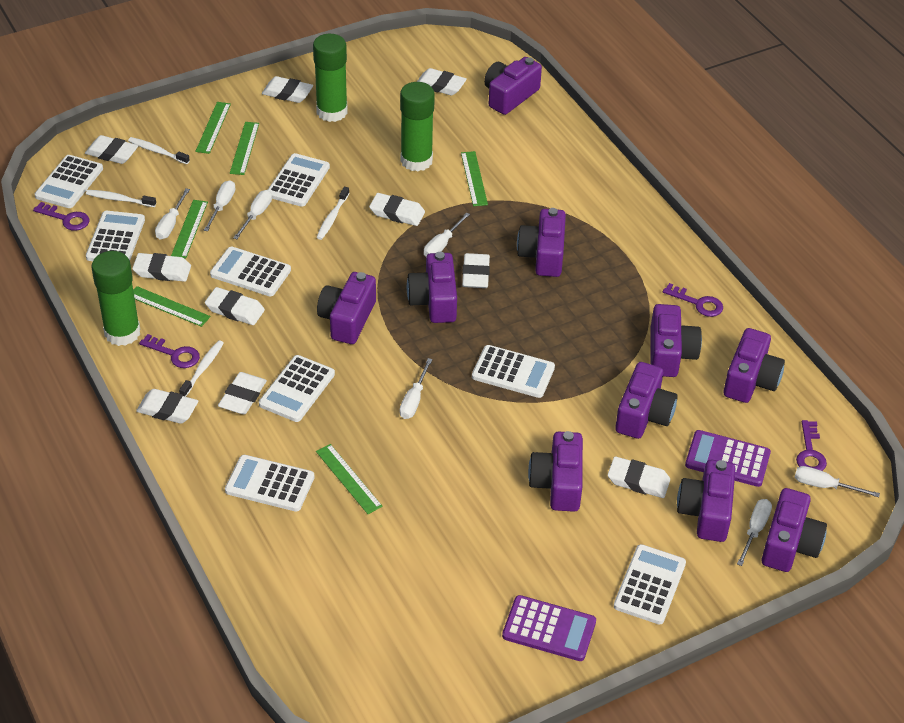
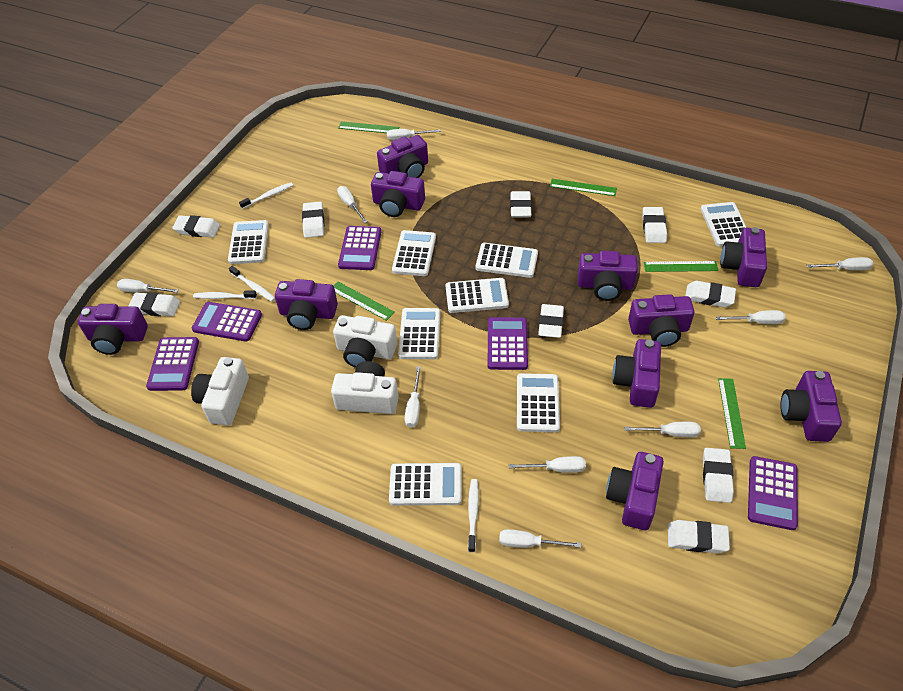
green glue stick: [92,251,141,346] [313,34,348,122] [400,82,435,171] = 3 -> none = 0
green ruler: [133,286,210,327] [171,200,208,259] [195,102,231,154] [230,122,259,175] [316,444,383,514] [461,151,488,206] = 6 -> [334,282,395,321] [338,121,399,133] [550,179,617,196] [644,261,718,272] [718,378,746,449] = 5
purple calculator: [502,595,596,661] [685,430,771,487] = 2 -> [146,337,199,391] [192,302,262,342] [338,226,381,270] [488,317,528,370] [748,456,798,530] = 5
purple key: [33,202,89,231] [139,334,200,368] [663,283,723,317] [796,420,827,471] = 4 -> none = 0
white camera: none = 0 -> [191,357,249,425] [331,361,399,414] [333,315,397,368] = 3
white eraser: [85,135,138,164] [132,253,191,282] [136,389,198,424] [205,287,265,325] [218,372,267,414] [262,76,313,103] [369,193,425,226] [417,68,467,96] [462,253,490,288] [608,457,670,498] = 10 -> [128,292,180,316] [172,215,220,238] [302,201,324,238] [510,191,532,218] [538,304,564,338] [642,207,667,243] [668,520,730,554] [685,281,736,307] [703,448,734,503] = 9
white screwdriver: [155,188,190,240] [203,180,236,231] [233,190,272,239] [400,358,433,419] [424,212,470,257] [737,499,772,566] [795,466,880,497] = 7 -> [117,279,179,293] [337,186,368,223] [387,129,441,140] [404,366,421,427] [499,529,581,548] [509,456,586,473] [624,422,701,437] [716,310,786,324] [807,257,873,271] = 9

